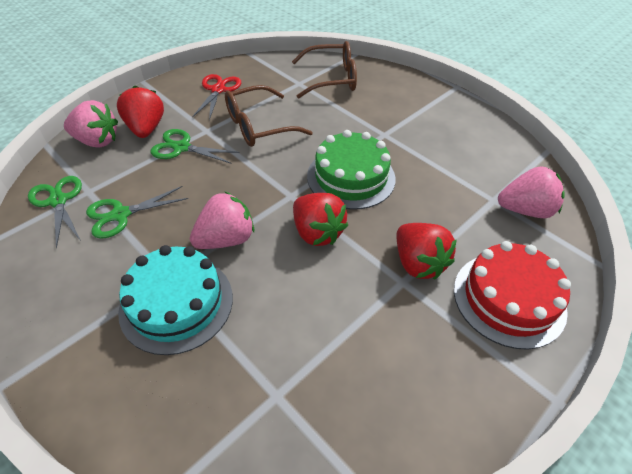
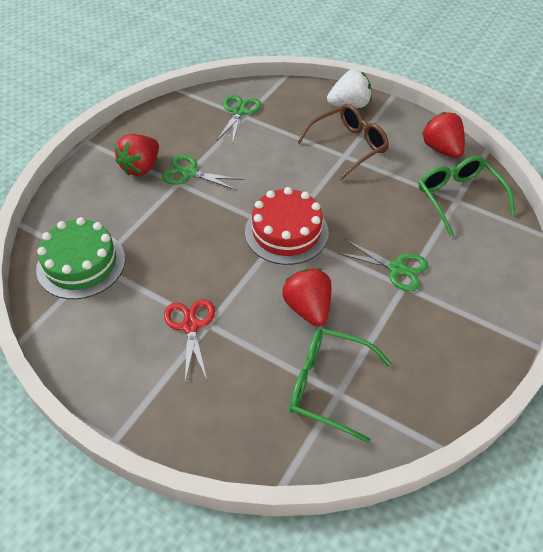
brown glasses: [225,85,313,147] [292,41,357,99] = 2 -> [297,104,389,181] = 1
green glasses: none = 0 -> [289,328,392,443] [419,156,515,237] = 2
pink strawberry: [64,100,118,148] [190,191,254,249] [498,166,565,218] = 3 -> none = 0
turquoise cake: [118,245,233,355] = 1 -> none = 0
white strawberry: none = 0 -> [327,69,372,108] = 1

